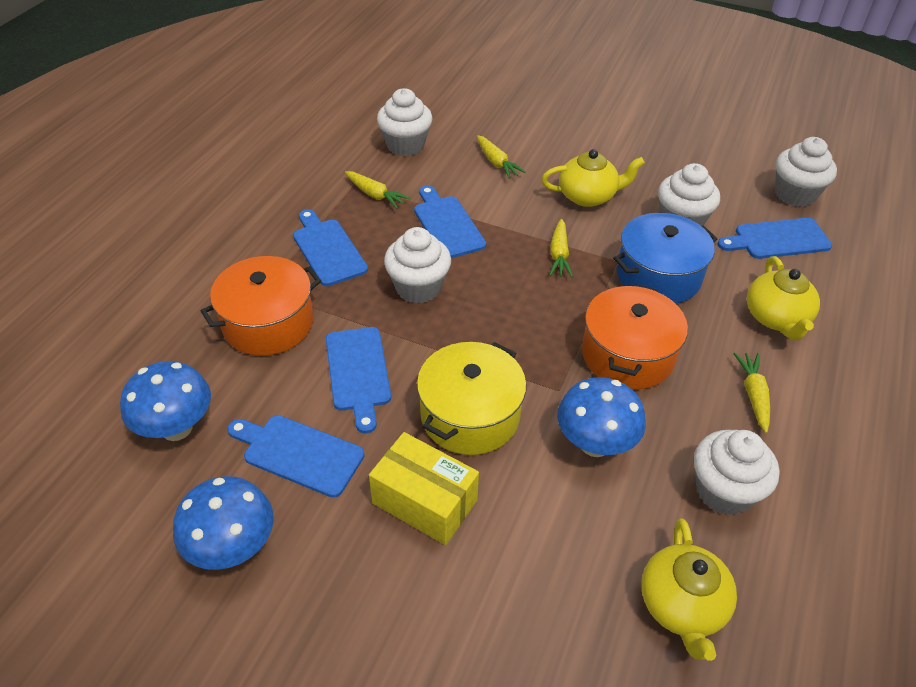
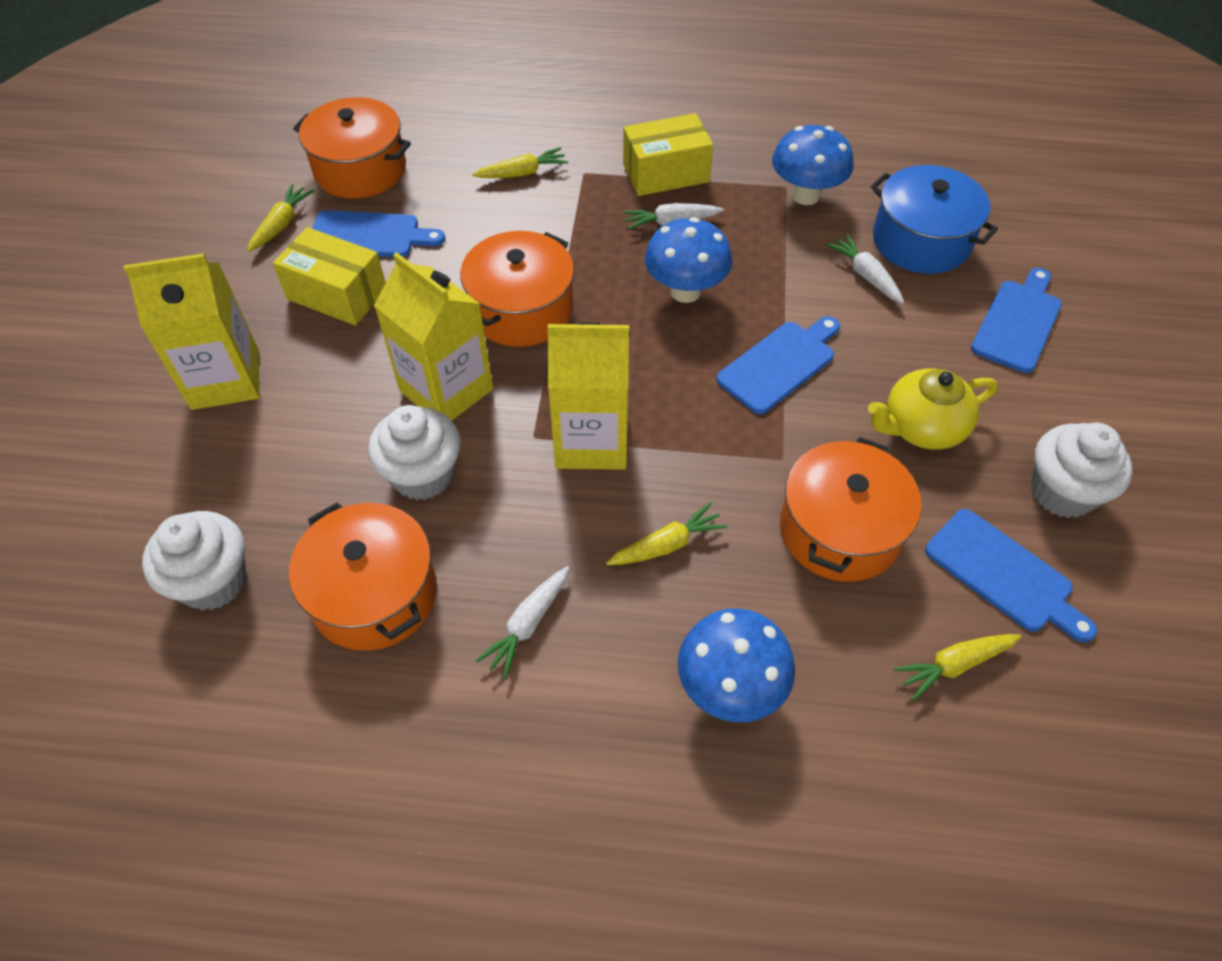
blue cutting board: [227,415,365,498] [293,209,368,286] [326,327,391,433] [414,185,486,258] [717,218,832,259] = 5 -> [312,210,445,257] [717,316,840,414] [925,509,1097,643] [971,268,1062,373] = 4
orange pot: [201,256,321,356] [582,284,688,390] = 2 -> [289,502,437,651] [293,97,411,199] [460,231,574,347] [780,437,921,582] = 4
white carrot: none = 0 -> [476,566,569,679] [623,203,724,230] [826,234,904,304] = 3
white cupcake: [377,88,433,156] [384,227,451,303] [658,163,720,226] [694,430,780,515] [775,137,837,207] = 5 -> [142,511,247,610] [368,405,461,500] [1031,423,1133,518] = 3
yellow box: [369,432,479,545] = 1 -> [273,227,386,326] [623,113,713,196] = 2
yellow carton: none = 0 -> [124,253,260,410] [374,252,493,421] [547,322,629,470] = 3
yellow pot: [417,342,526,455] = 1 -> none = 0
yellow teapot: [542,149,645,207] [641,518,737,661] [747,256,820,340] = 3 -> [868,368,998,450] = 1

